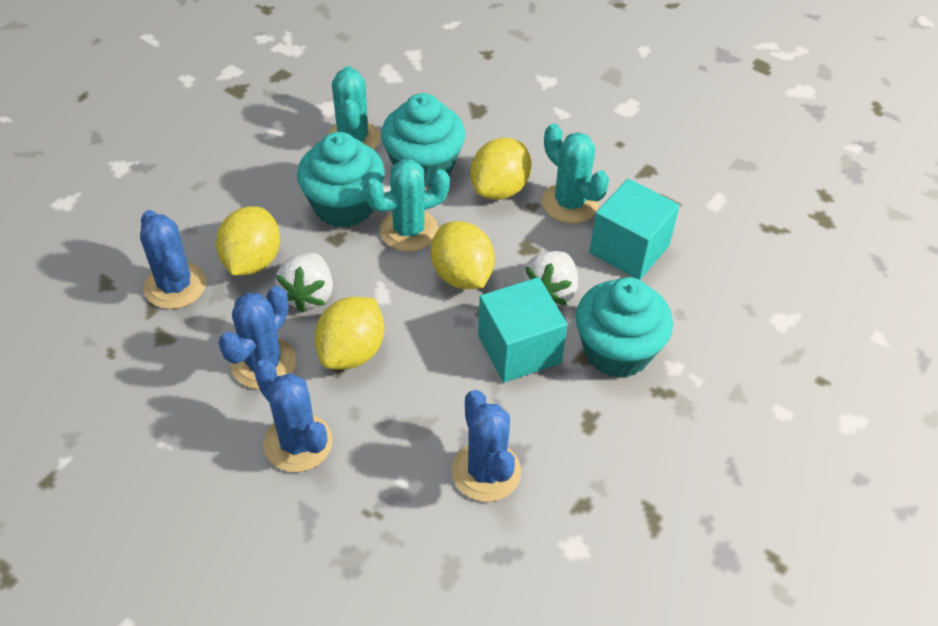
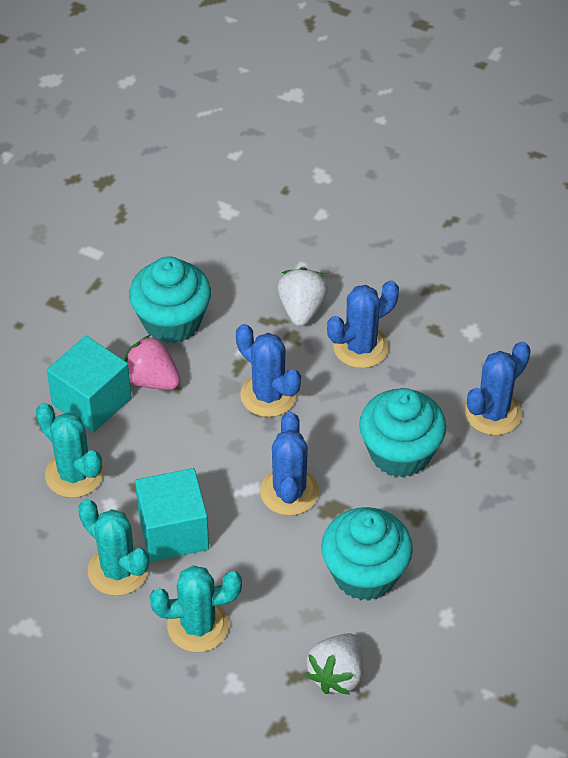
pink strawberry: none = 0 -> [124,335,180,390] = 1
yellow lemon: [216,206,280,275] [314,297,384,369] [431,221,495,289] [470,138,532,200] = 4 -> none = 0

